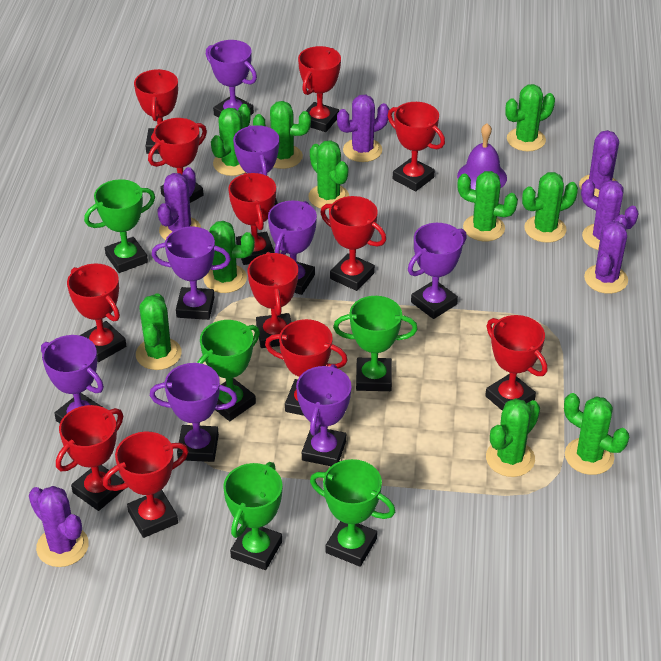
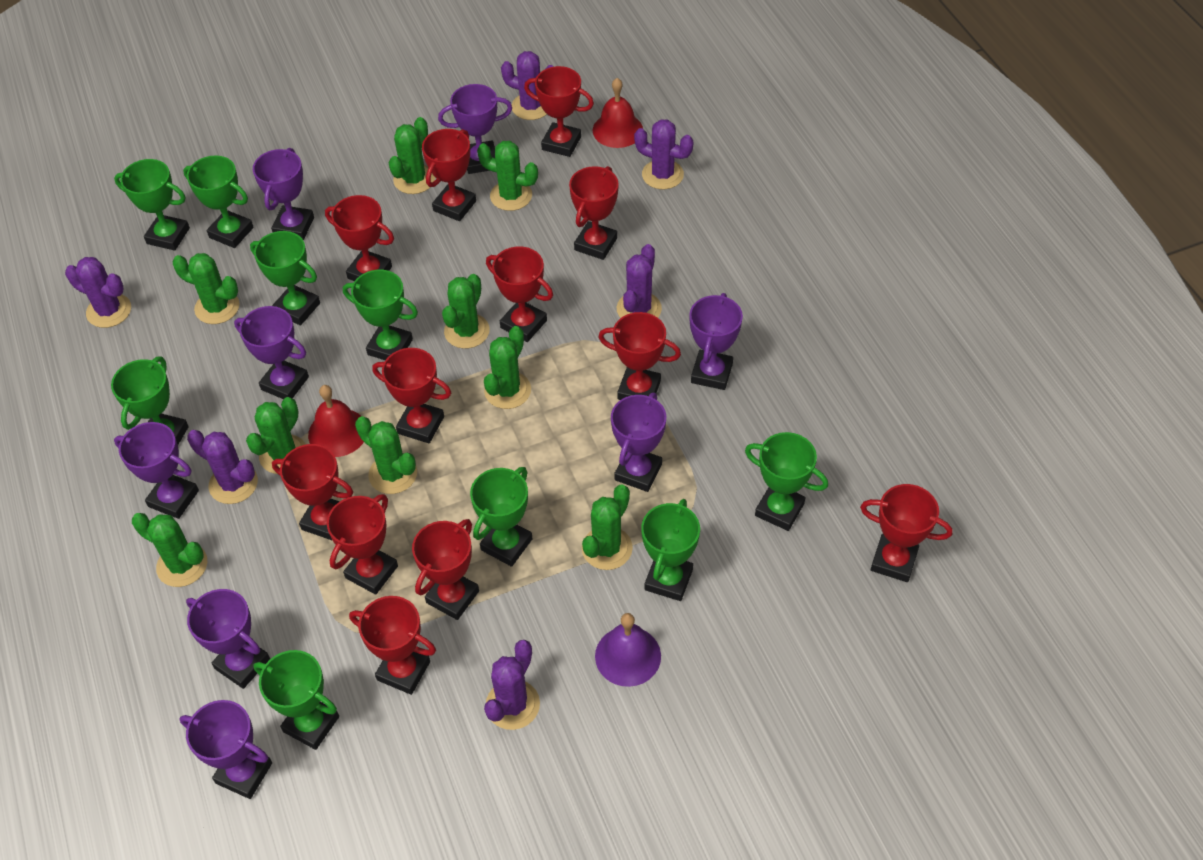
green cactus: [136,293,182,370] [203,221,255,293] [211,104,251,176] [253,101,311,169] [308,140,349,210] [457,171,518,241] [486,398,540,477] [505,84,555,151] [522,172,578,243] [564,393,629,475] = 10 -> [132,513,207,587] [173,253,240,324] [246,397,306,474] [355,416,417,494] [389,117,435,194] [442,274,490,349] [477,141,538,211] [484,326,531,409] [582,484,633,570] = 9
green trophy: [84,179,155,273] [197,320,260,421] [223,462,282,570] [310,459,395,567] [333,296,418,391] = 5 -> [111,357,189,445] [114,159,190,251] [183,155,254,248] [250,231,320,325] [254,650,339,750] [343,270,418,360] [470,467,532,567] [641,499,700,601] [745,432,828,531] = 9
red bell: none = 0 -> [308,385,364,457] [592,78,643,148] = 2

